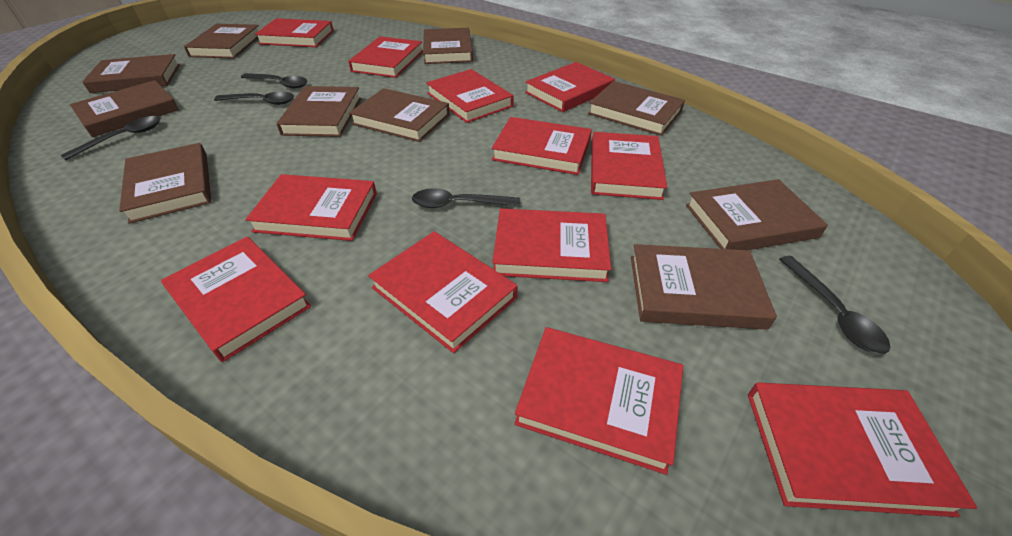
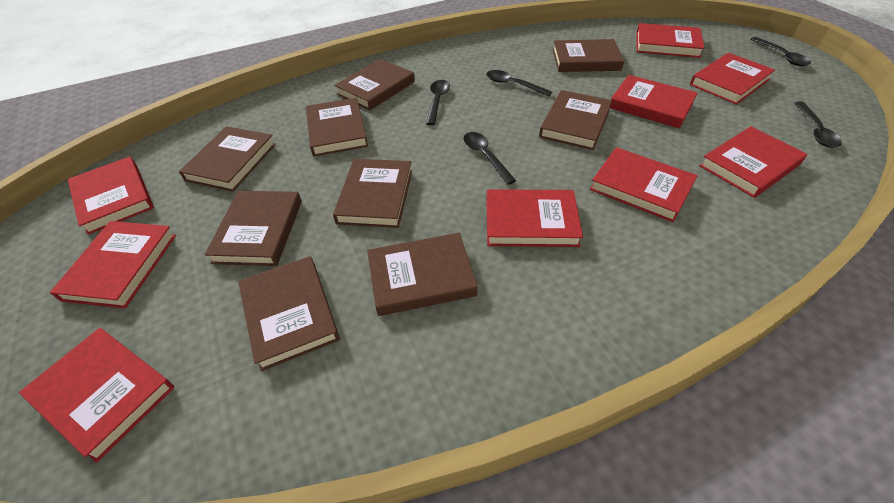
brown book: [70,80,179,137] [82,54,180,93] [119,143,211,224] [184,24,259,59] [276,86,361,137] [349,88,450,142] [423,28,473,64] [588,81,685,136] [631,244,777,330] [686,179,828,250] = 10 -> [179,126,276,192] [205,191,302,266] [238,256,340,371] [306,98,368,156] [333,159,412,228] [334,59,415,110] [367,233,478,316] [539,90,612,150] [552,39,624,72] = 9
red book: [161,236,311,362] [245,174,377,241] [255,18,334,47] [348,36,423,78] [368,231,518,353] [426,69,514,123] [492,117,592,175] [492,208,611,282] [514,327,683,475] [525,62,615,112] [591,132,667,200] [748,382,977,517] = 12 -> [19,328,175,463] [50,221,176,308] [68,157,154,235] [486,189,583,247] [590,147,698,222] [610,75,697,128] [636,23,704,58] [690,53,775,105] [699,126,807,198] = 9

